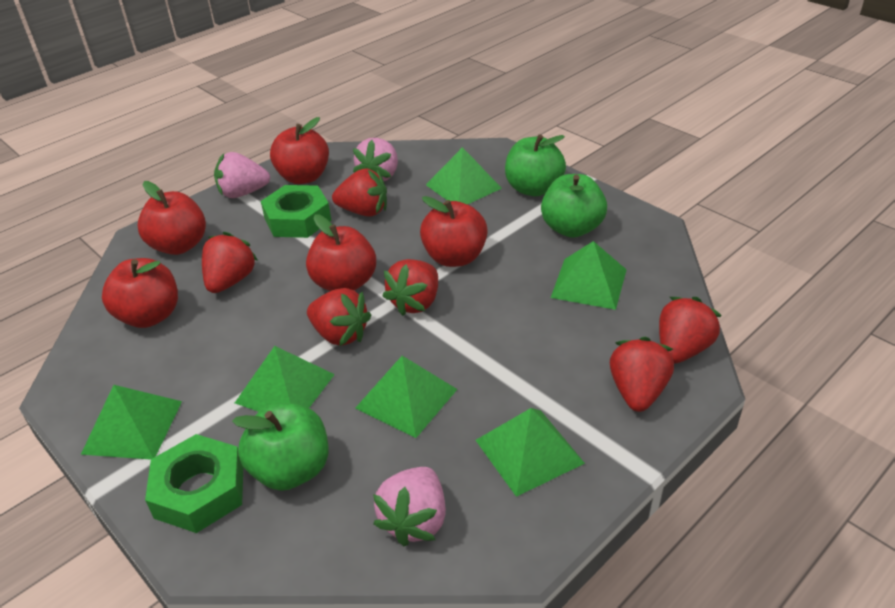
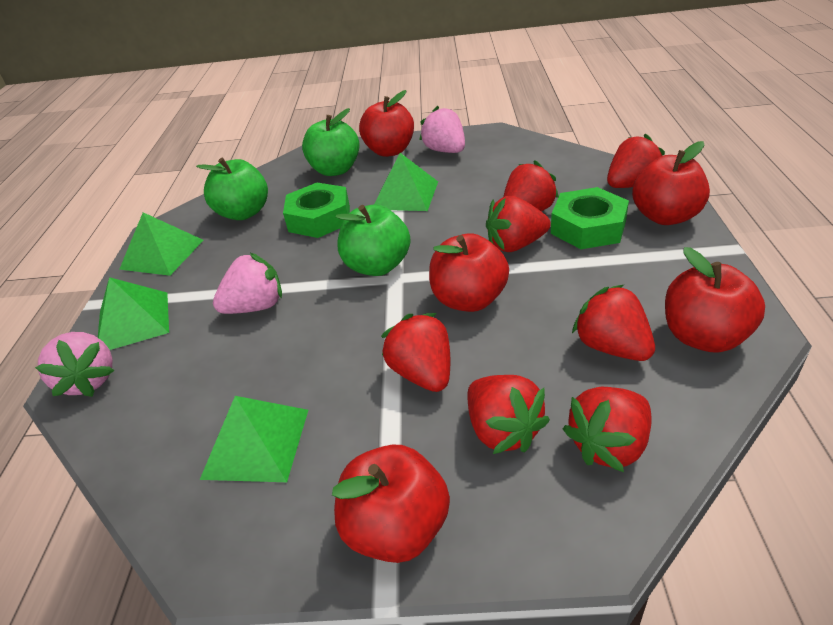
green pyramid: [81,385,182,460] [235,346,335,412] [356,356,457,438] [426,147,502,204] [476,408,585,497] [551,241,627,310] = 6 -> [98,277,169,350] [119,212,203,276] [200,396,308,482] [374,153,438,211] = 4
red strawberry: [202,232,258,293] [307,288,372,346] [332,168,387,217] [383,259,438,316] [610,337,674,412] [659,297,722,364] = 6 -> [381,313,450,392] [467,375,550,454] [486,196,551,252] [503,161,559,211] [563,387,652,472] [572,285,655,361] [607,133,665,188] = 7

